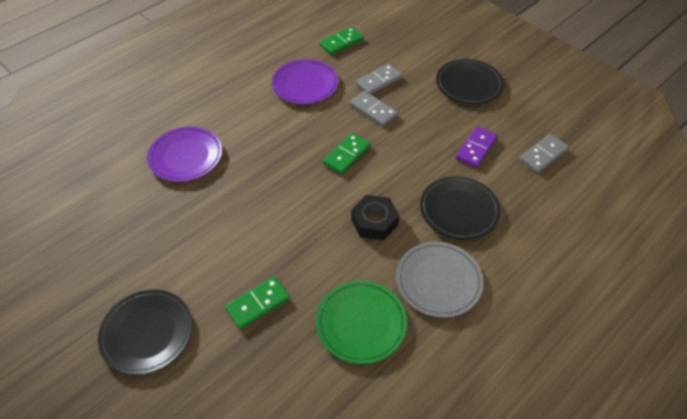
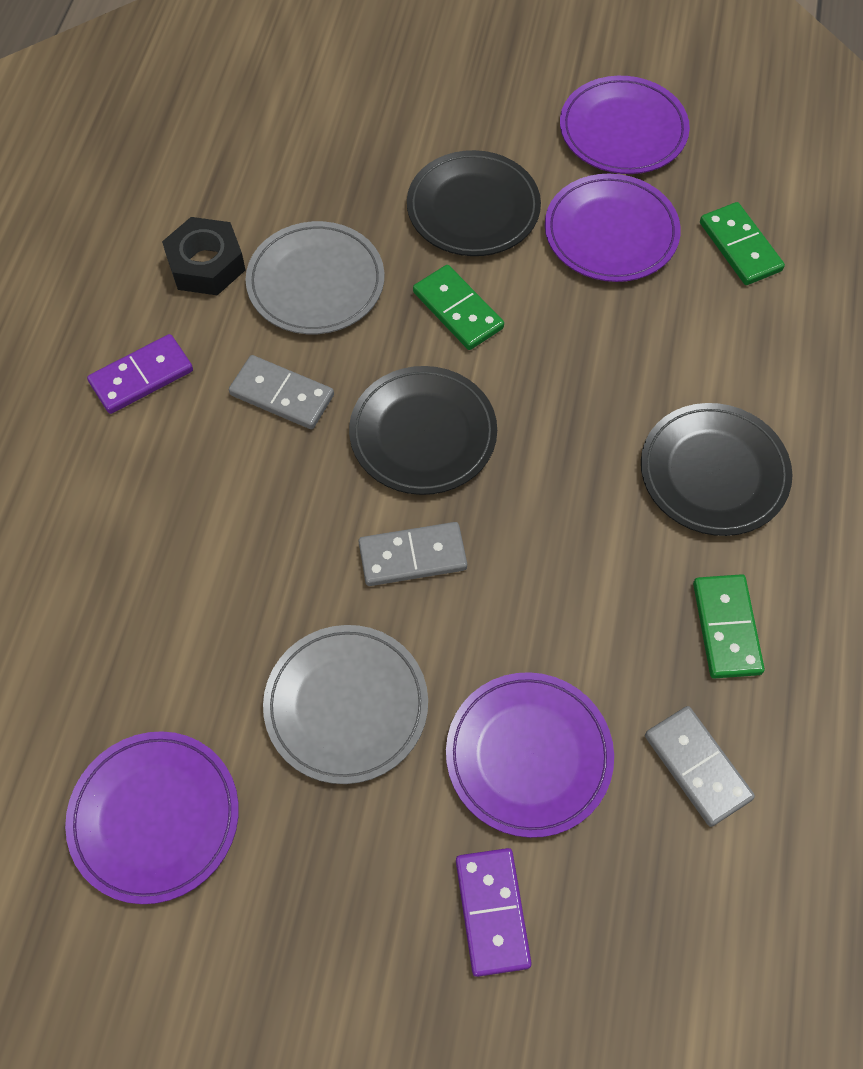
green plate: [316,281,407,364] = 1 -> none = 0
grey plate: [396,242,483,317] = 1 -> [246,221,384,334] [263,625,428,784] = 2
purple domino: [456,127,498,168] = 1 -> [87,334,193,414] [456,848,532,977] = 2
purple plate: [147,126,223,182] [272,59,339,104] = 2 -> [65,731,239,904] [446,672,614,838] [545,174,681,282] [560,76,690,174] = 4

